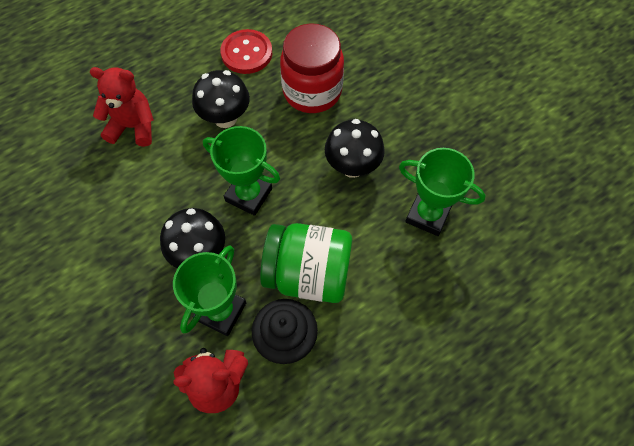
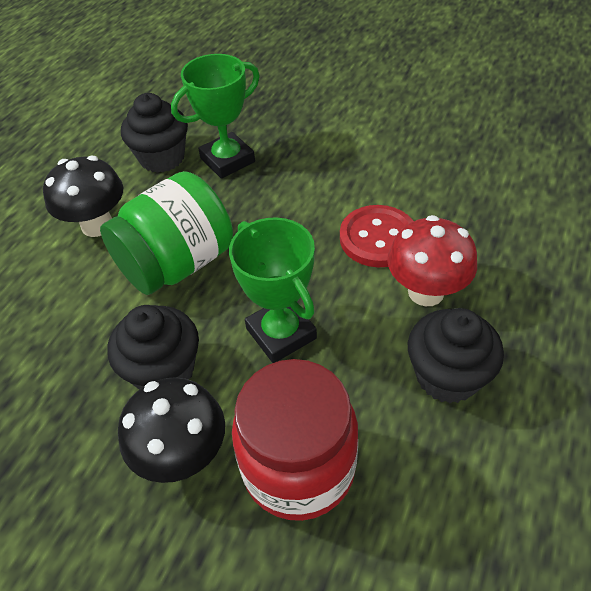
black cupcake: [252,299,318,364] = 1 -> [107,305,199,390] [121,93,188,173] [408,308,504,403] = 3
black mushroom: [160,208,225,268] [192,70,250,128] [325,119,385,178] = 3 -> [43,155,123,237] [118,377,225,483] = 2
green trophy: [173,245,246,336] [203,126,280,216] [399,148,486,236] = 3 -> [171,54,260,179] [229,217,317,363] = 2
red mushroom: none = 0 -> [387,215,477,306] = 1
red teddy bear: [90,67,154,147] [173,348,248,413] = 2 -> none = 0

